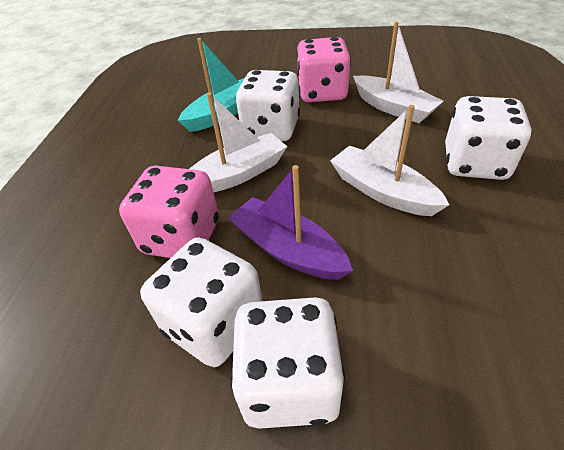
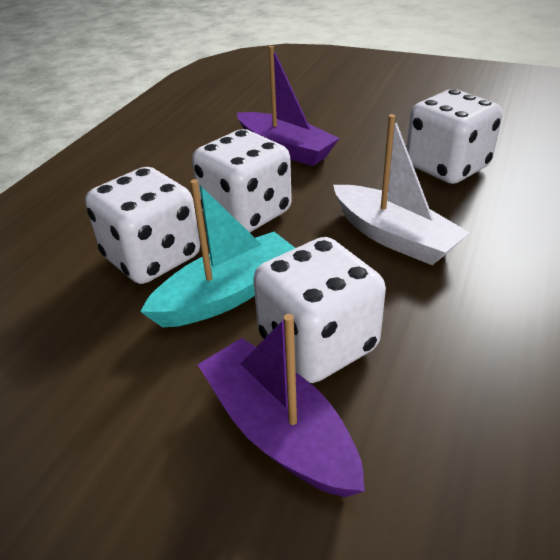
pink dice: [119,166,219,258] [296,37,351,102] = 2 -> none = 0
purple boat: [228,165,353,280] = 1 -> [197,314,365,497] [237,46,339,166] = 2
white boat: [189,92,287,192] [330,105,449,216] [353,22,443,123] = 3 -> [333,114,470,265] = 1

